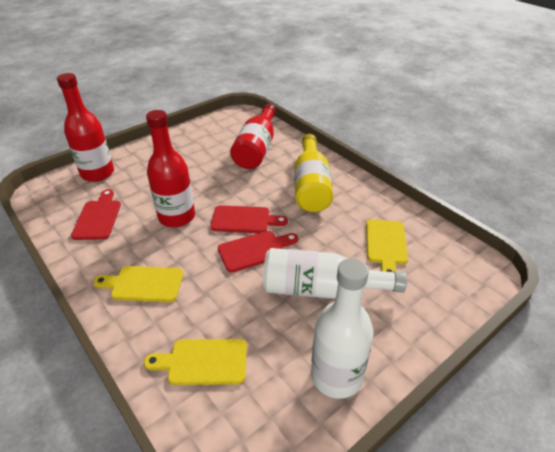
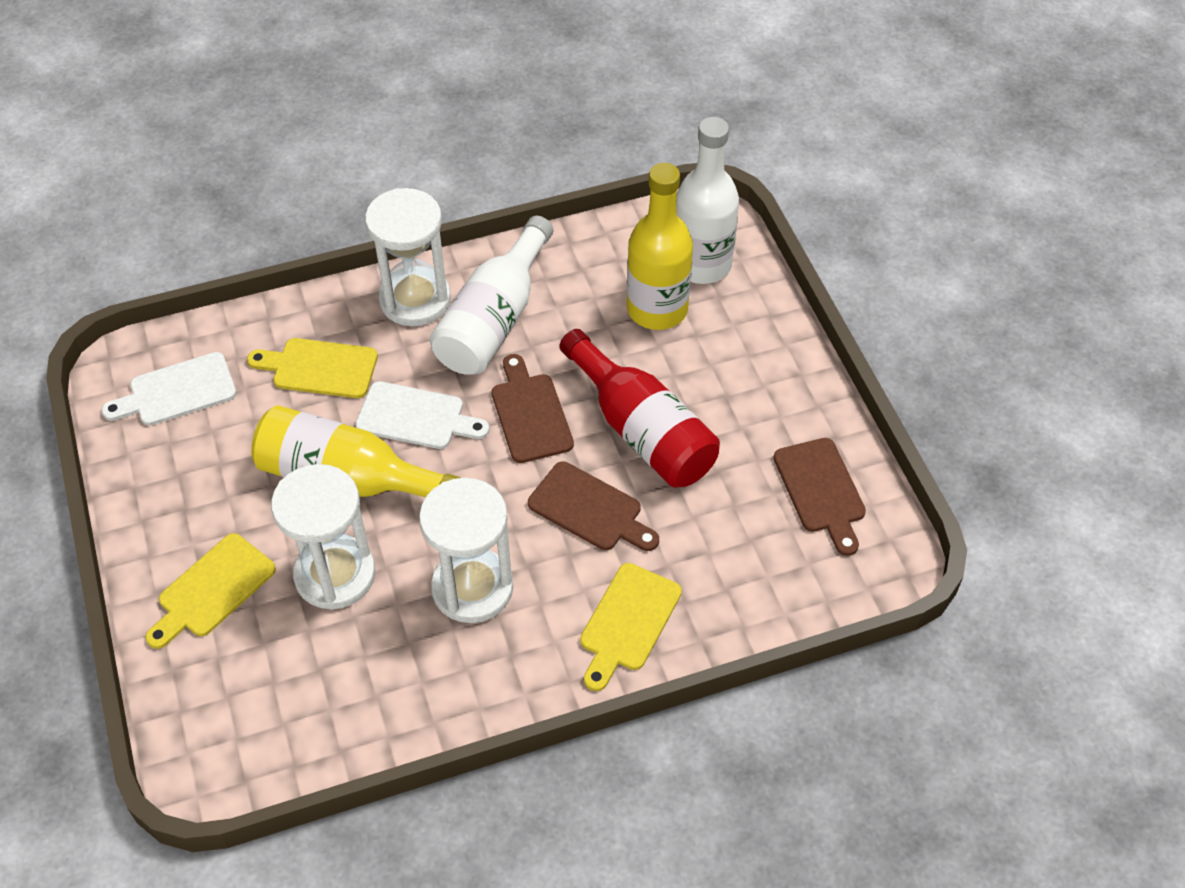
brown cutting board: none = 0 -> [492,354,574,463] [528,461,659,551] [774,438,866,556] = 3
red bottle: [57,73,114,182] [146,110,195,227] [230,104,276,169] = 3 -> [559,329,720,488] = 1
red cutting board: [71,189,121,240] [210,205,288,233] [218,231,298,273] = 3 -> none = 0
white cutting board: none = 0 -> [102,352,237,426] [355,381,489,449] = 2
white hourglass: none = 0 -> [271,464,376,610] [365,188,451,326] [419,478,513,623] = 3
yellow bottle: [294,134,333,212] = 1 -> [251,405,461,497] [627,163,693,330] = 2

